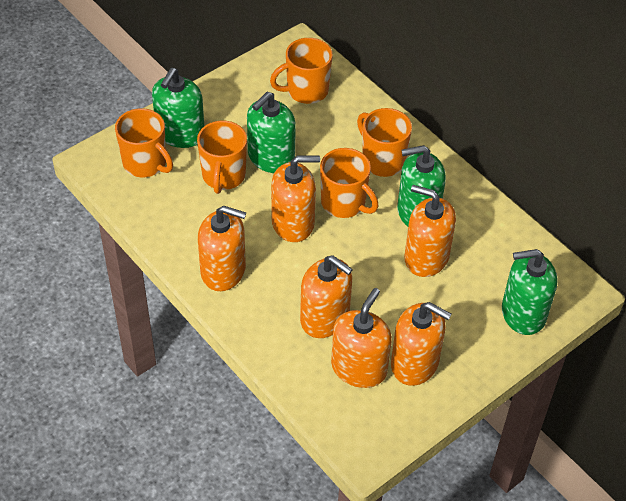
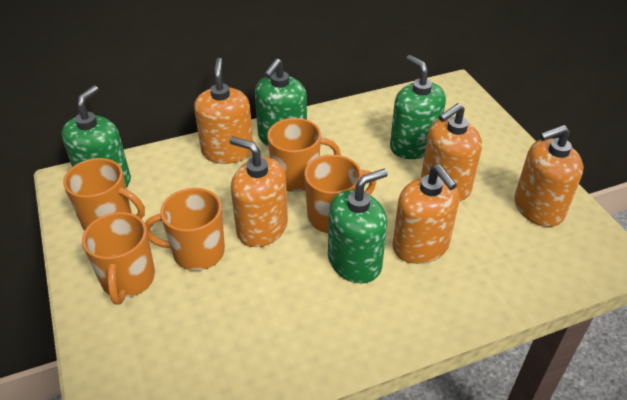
orange soap dispenser: [198,206,246,291] [271,155,320,242] [300,255,353,338] [331,288,392,388] [391,302,451,386] [404,185,456,277] = 6 -> [194,58,253,164] [229,136,288,247] [392,164,459,264] [421,103,482,201] [514,125,583,227] = 5

